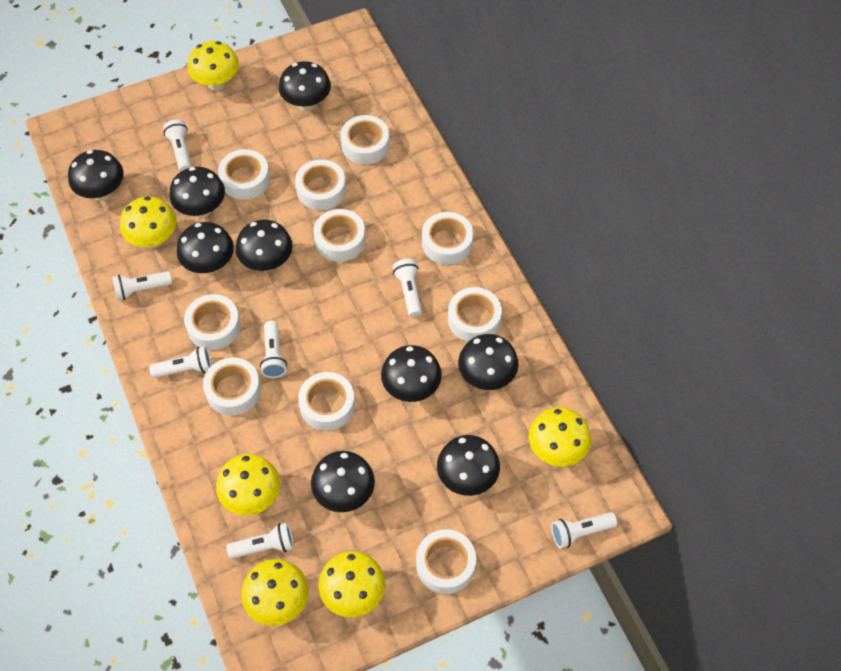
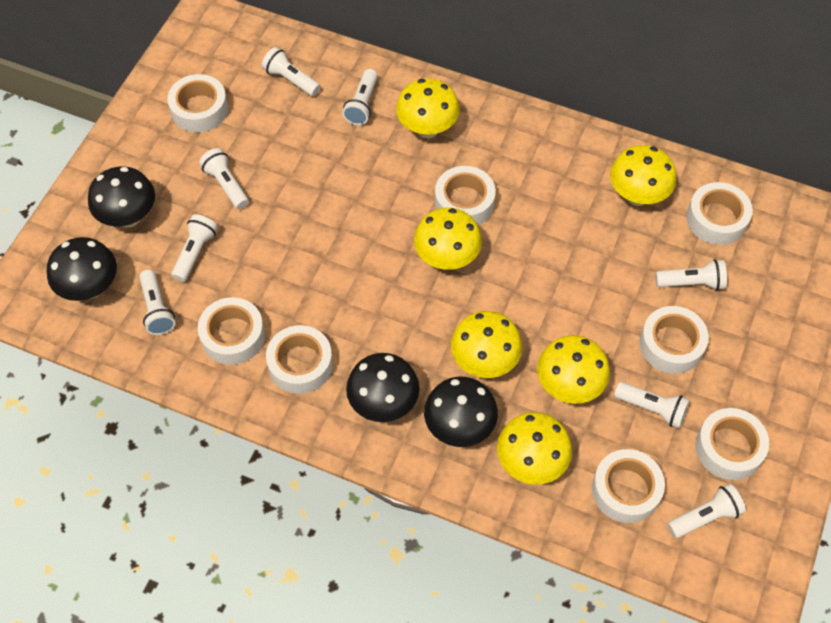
black mushroom: [68,150,123,201] [169,167,225,218] [177,222,234,274] [235,220,293,272] [279,61,331,111] [311,451,375,512] [381,345,442,402] [437,435,500,496] [458,334,519,390] = 9 -> [47,237,117,301] [88,166,155,227] [346,353,420,422] [424,377,498,447] = 4
white flashlight: [112,271,172,301] [149,346,212,378] [163,119,191,171] [227,523,294,559] [260,321,287,378] [393,259,422,317] [551,512,617,548] = 7 -> [139,270,176,335] [171,214,218,282] [199,148,249,209] [262,47,321,96] [342,69,378,125] [614,382,690,428] [655,259,727,290] [667,484,746,538] = 8
white tape: [184,294,241,350] [203,357,261,416] [218,149,270,200] [295,159,346,210] [298,372,355,431] [313,209,366,262] [341,115,390,164] [416,529,476,594] [422,212,473,265] [448,287,502,342] = 10 -> [167,74,228,132] [198,297,265,365] [266,325,333,394] [435,166,496,225] [592,449,665,523] [639,306,709,374] [687,182,753,245] [695,408,769,480] = 8

